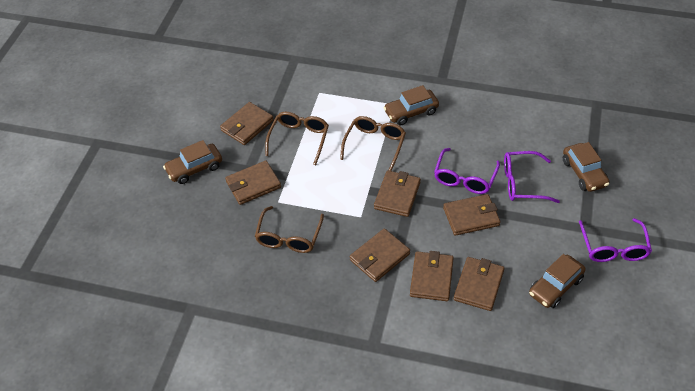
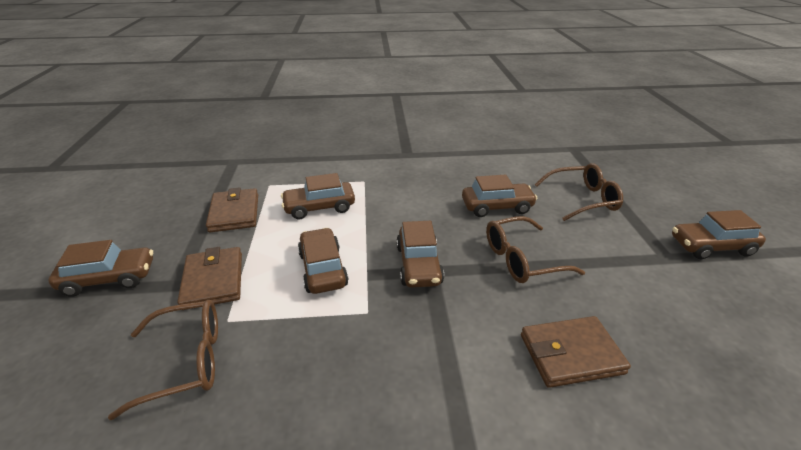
brown car: [163,140,222,184] [383,85,439,125] [529,254,586,308] [563,142,610,192] = 4 -> [48,240,153,297] [281,173,355,219] [298,228,349,294] [396,221,444,288] [462,175,538,217] [672,210,766,259] = 6
brown wallet: [220,102,274,145] [225,161,281,205] [350,228,410,282] [374,170,421,217] [410,251,454,301] [443,194,500,236] [454,257,504,311] = 7 -> [177,247,242,310] [206,187,258,232] [521,316,631,388] = 3
purple glasses: [434,148,500,194] [504,151,560,203] [579,218,652,262] = 3 -> none = 0

